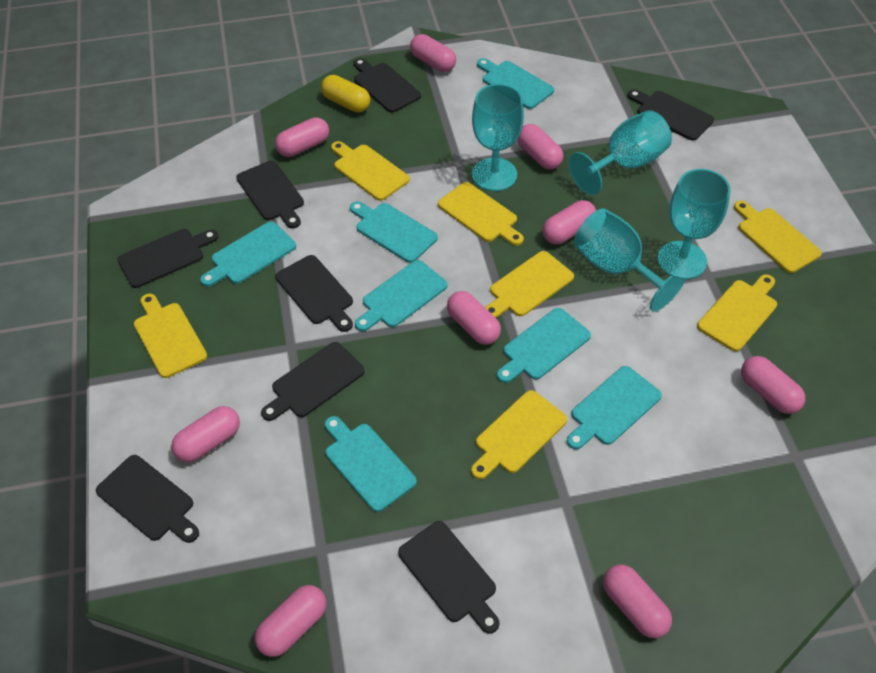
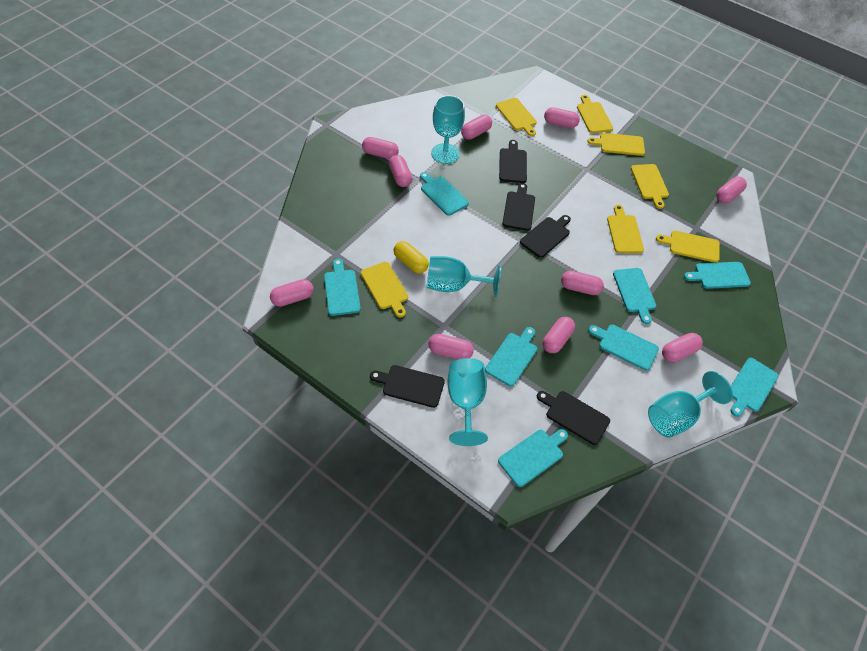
black cutting board: [96,455,199,543] [117,229,218,288] [236,161,304,229] [261,342,364,421] [276,255,353,332] [354,58,421,113] [398,521,500,634] [628,89,714,141] = 8 -> [370,365,445,408] [499,140,527,183] [502,183,535,231] [520,215,571,258] [537,391,610,445] = 5
pink capsule: [171,406,240,462] [255,585,326,657] [275,117,329,157] [410,34,456,72] [447,291,501,345] [517,124,563,169] [542,200,596,244] [603,564,672,638] [741,356,805,414] = 9 -> [270,279,314,307] [362,137,399,159] [389,155,412,187] [428,334,474,359] [461,115,492,140] [542,317,575,353] [544,107,580,128] [561,271,604,295] [662,333,703,362] [716,177,747,203] = 10
turquoise cutting board: [200,221,296,287] [325,416,417,512] [350,201,438,263] [355,260,448,331] [477,58,554,109] [497,308,591,383] [567,366,662,449] = 7 -> [324,259,361,316] [420,172,469,216] [485,327,537,387] [498,429,568,487] [588,325,659,371] [613,268,656,324] [684,262,751,289] [730,358,779,417] = 8

